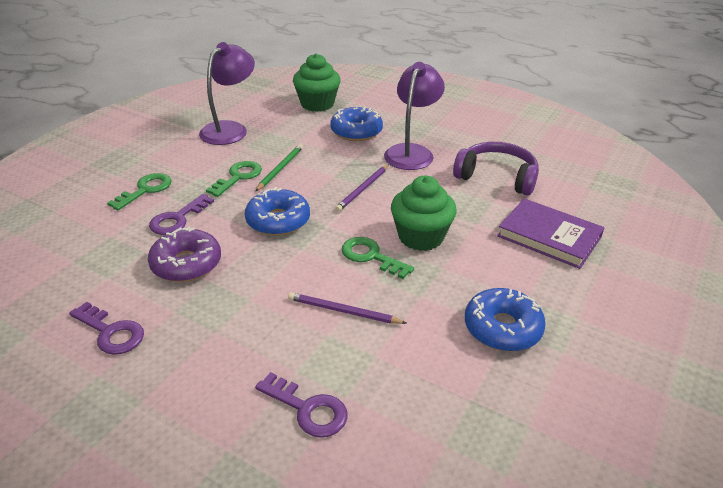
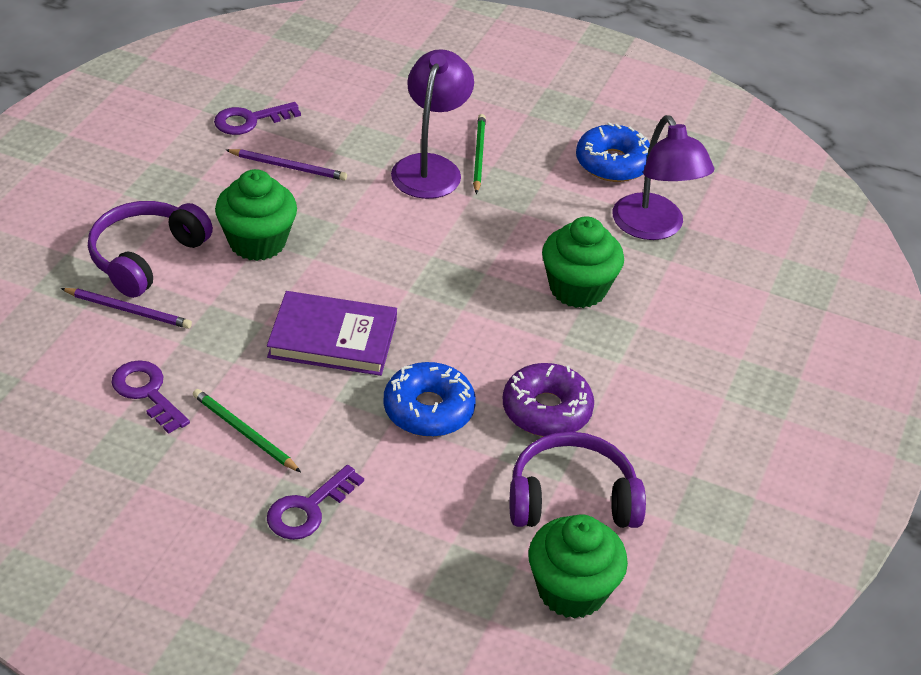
blue donut: [245,187,310,236] [330,107,383,141] [465,288,546,351] = 3 -> [383,362,476,437] [576,122,650,182] = 2
green cupcake: [293,53,341,112] [391,176,457,251] = 2 -> [215,169,297,261] [528,514,628,619] [542,216,624,308] = 3
green key: [107,173,171,211] [206,161,262,197] [342,237,414,279] = 3 -> none = 0
green pencil: [256,144,303,191] = 1 -> [193,389,301,472] [473,114,486,194] = 2
purple headphones: [453,142,539,196] = 1 -> [88,201,213,298] [510,432,646,528] = 2

